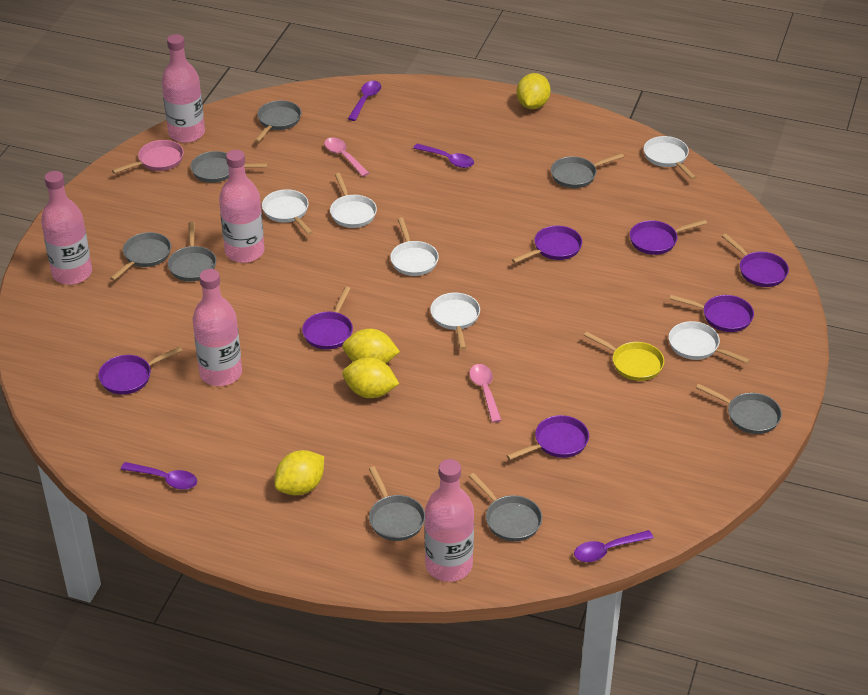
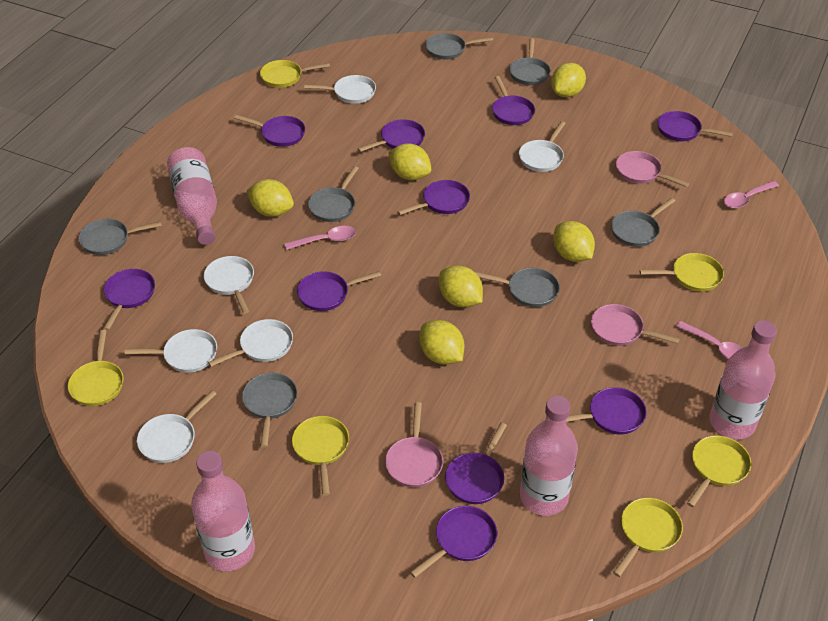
grey pan: [110,232,171,281] [168,221,216,281] [191,151,268,183] [255,100,301,142] [369,466,425,541] [469,473,542,541] [551,153,624,188] [696,384,782,434] = 8 -> [79,219,162,255] [242,373,298,448] [308,166,359,222] [425,33,493,60] [475,268,560,307] [509,38,551,85] [611,198,675,247] = 7
pink bottle: [41,171,92,285] [162,34,205,143] [192,269,242,386] [219,150,264,263] [425,459,474,582] = 5 -> [167,147,217,245] [191,451,255,571] [520,396,578,516] [710,320,777,439] = 4
pink pan: [112,140,184,174] = 1 -> [385,402,443,487] [591,304,680,346] [616,151,689,187] = 3
pink spoon: [324,138,369,177] [469,364,502,423] = 2 -> [284,226,356,250] [676,321,743,359] [724,181,779,209] = 3
purple pan: [98,346,183,395] [302,287,353,350] [507,415,589,460] [512,226,582,263] [630,219,707,255] [670,295,754,332] [722,233,789,287] = 7 -> [103,269,155,331] [234,115,305,147] [297,271,381,311] [358,119,425,152] [397,180,470,215] [410,506,497,578] [445,422,507,504] [492,76,535,125] [566,387,647,434] [657,111,733,141] = 10
purple spoon: [121,462,197,490] [348,81,381,121] [413,144,474,168] [574,530,653,562] = 4 -> none = 0
yellow lemon: [274,450,324,495] [342,329,400,364] [342,357,399,398] [517,73,551,109] = 4 -> [247,179,294,217] [389,143,431,180] [419,320,464,364] [439,265,483,307] [551,63,586,97] [553,221,595,262] = 6
yellow pan: [584,331,664,381] = 1 -> [68,330,123,406] [260,60,330,88] [292,416,349,496] [613,498,683,577] [639,253,724,292] [687,436,751,507] = 6

